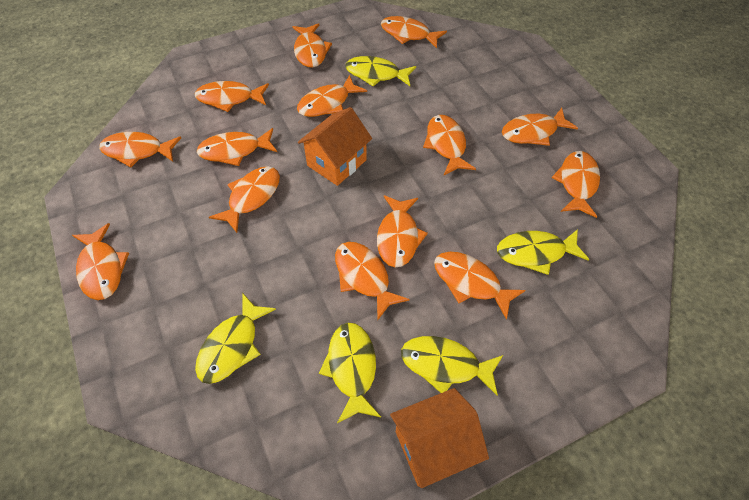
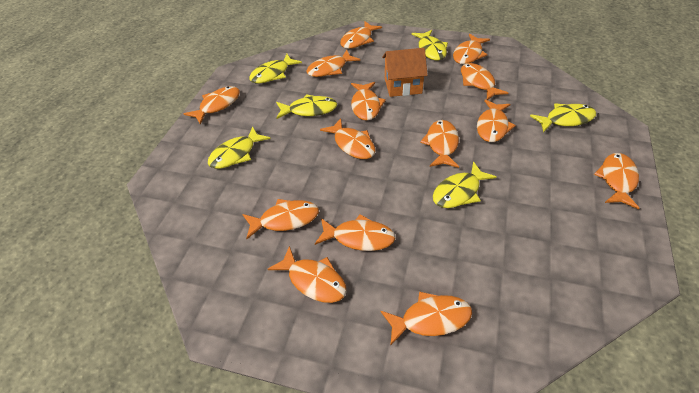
orange house: [298,107,372,186] [390,388,489,488] = 2 -> [382,48,428,97] = 1
yellow fish: [195,294,276,384] [319,323,381,423] [345,56,416,86] [401,336,503,395] [497,229,589,275] = 5 -> [208,126,270,169] [249,54,302,83] [276,94,337,119] [412,30,448,60] [433,161,496,208] [530,103,596,133] = 6

